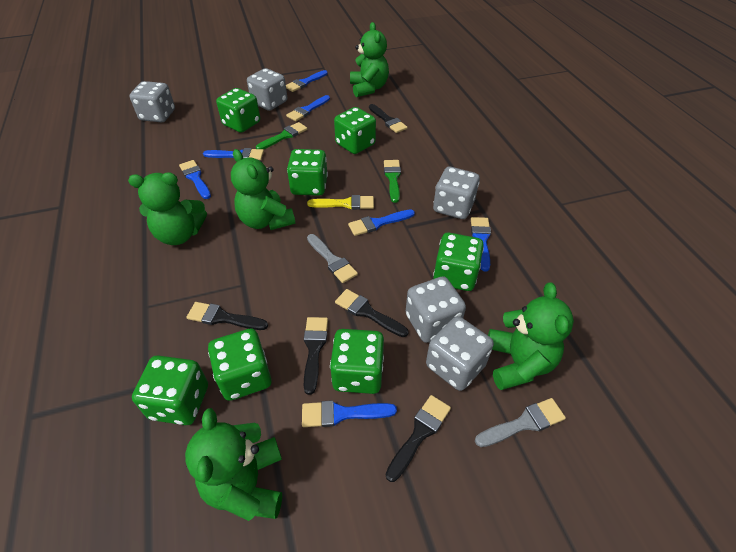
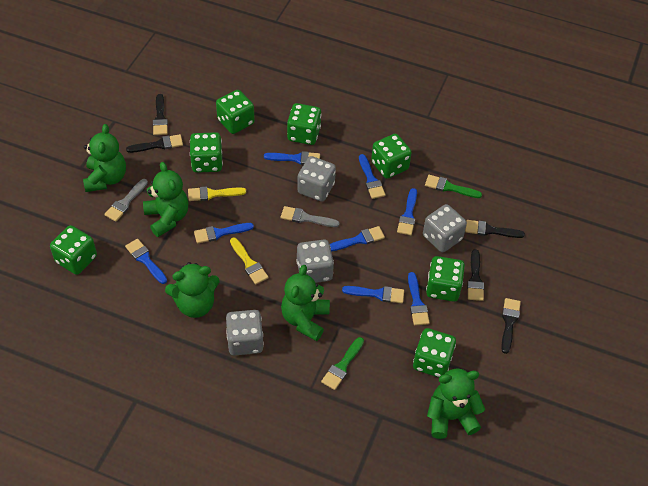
blue brush: [179,160,211,199] [203,148,264,160] [286,70,328,92] [286,95,330,121] [302,400,397,427] [348,209,415,236] [471,217,491,271] = 7 -> [125,239,167,284] [194,223,254,244] [264,151,320,165] [330,226,385,251] [342,286,404,303] [359,154,386,199] [397,188,417,235] [408,272,430,326] = 8
grey dice: [129,81,175,122] [247,68,287,111] [406,276,466,343] [426,316,494,391] [433,167,480,219] = 5 -> [226,310,264,356] [296,240,334,283] [297,156,336,201] [423,204,467,252] = 4
yellow brush: [307,195,374,210] = 1 -> [188,186,246,201] [230,238,269,285] = 2

